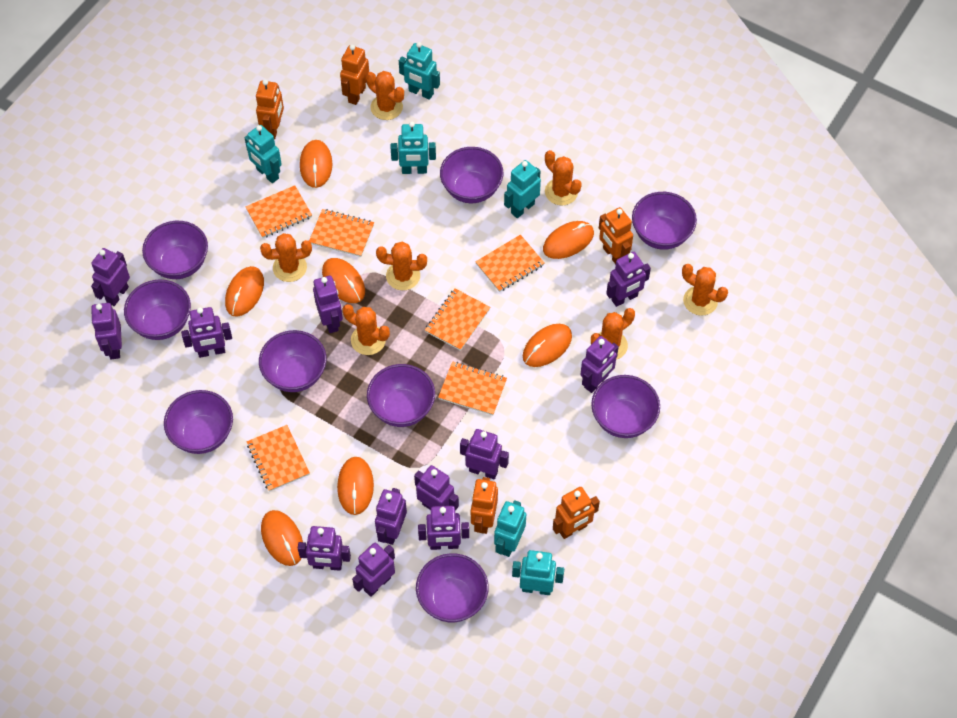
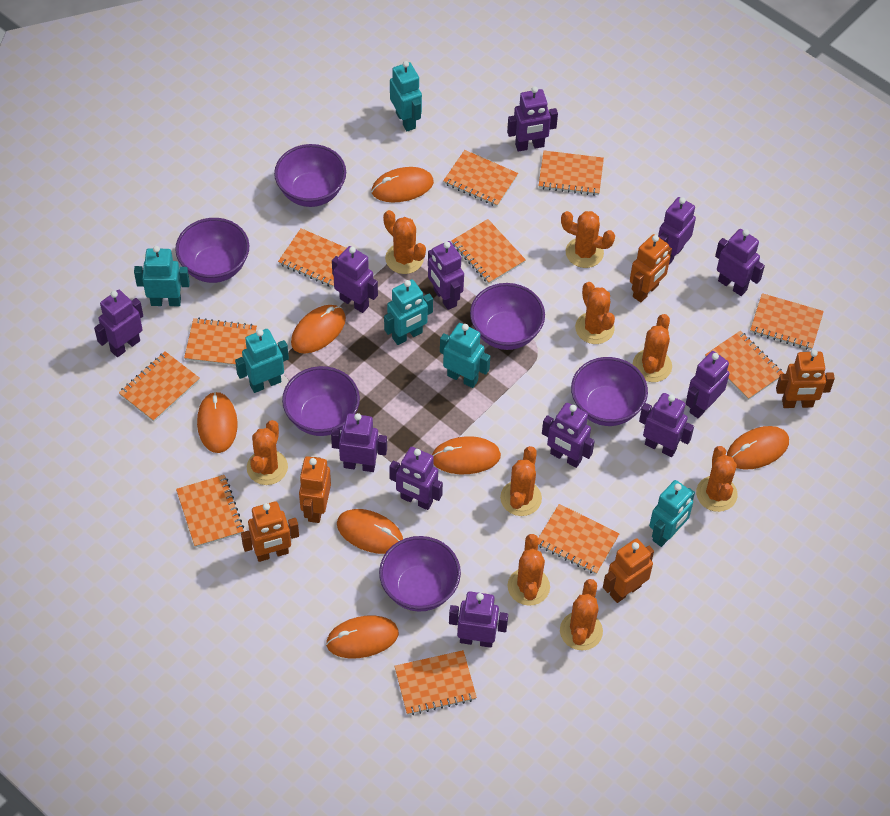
orange cactus: [260,233,312,282] [343,304,390,355] [366,71,404,120] [376,242,427,290] [545,150,582,205] [591,308,635,360] [682,264,728,316] = 7 -> [247,420,288,485] [383,210,426,274] [500,446,542,516] [508,534,550,606] [560,579,603,651] [561,211,615,268] [575,282,615,344] [633,314,672,382] [696,446,737,512] = 9
orange notebook: [245,185,312,238] [247,425,310,492] [309,209,374,257] [425,289,490,351] [438,361,507,415] [475,235,545,292] = 6 -> [119,351,200,422] [176,475,244,548] [184,318,257,366] [278,228,346,287] [395,650,477,715] [443,150,518,207] [451,219,526,284] [538,151,604,196] [538,504,620,574] [705,331,784,400] [750,293,824,350] = 11
purple bowl: [124,279,191,340] [142,221,208,279] [164,390,233,454] [259,330,327,392] [367,364,435,427] [416,553,489,622] [440,147,504,203] [591,375,660,438] [632,192,697,250] = 9 -> [175,218,249,283] [274,144,346,207] [282,366,360,436] [379,536,461,612] [470,283,545,350] [571,357,648,426] = 6

